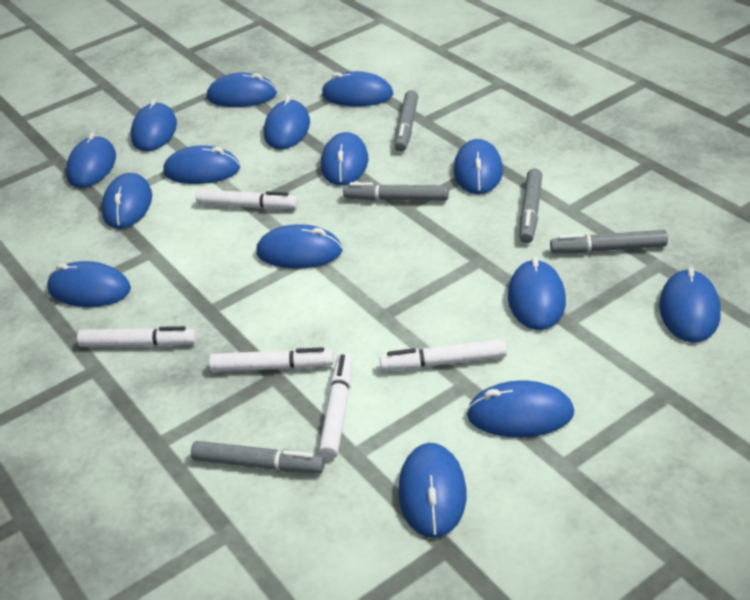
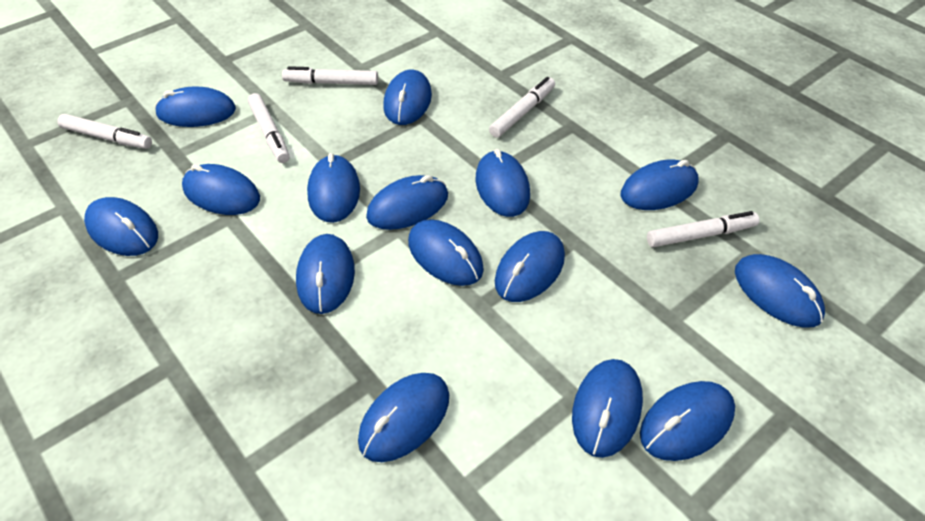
grey marker: [191,441,325,473] [343,182,449,201] [395,90,418,152] [519,168,542,244] [550,230,668,253] = 5 -> none = 0

